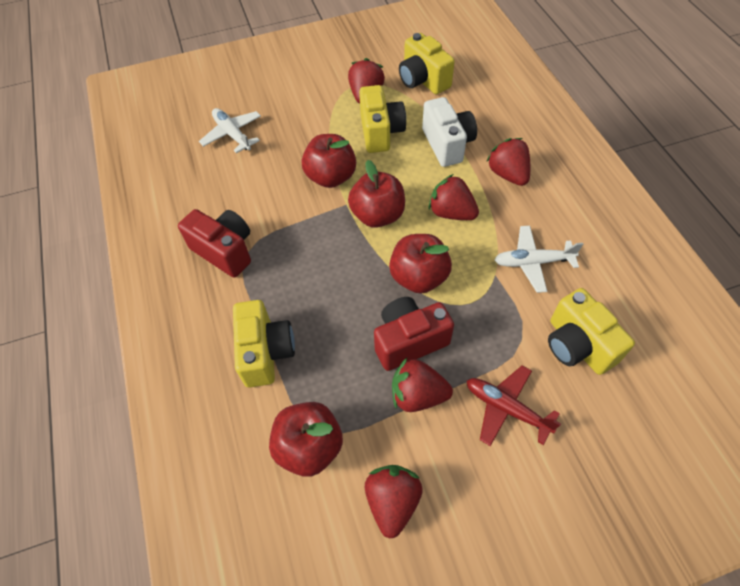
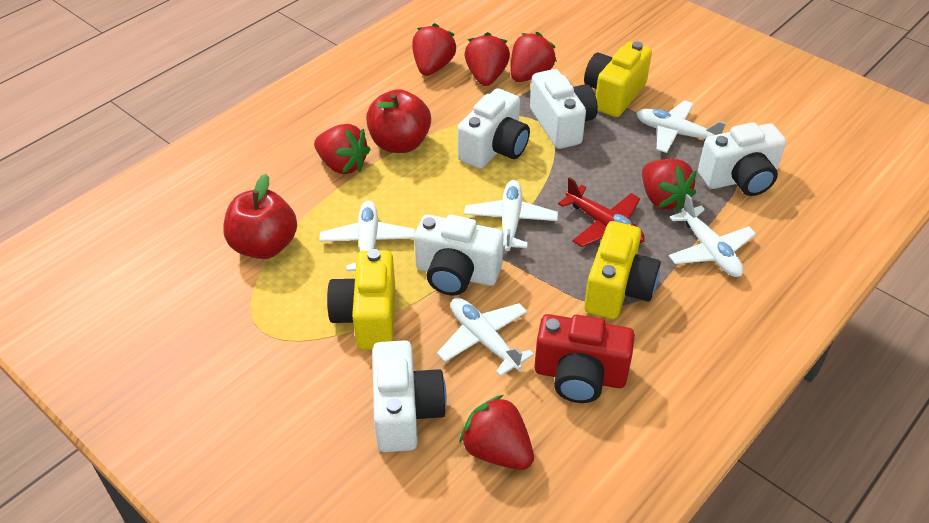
red apple: [269,402,343,477] [302,134,356,188] [348,160,405,228] [389,234,452,293] = 4 -> [223,174,297,259] [366,89,431,153] = 2
red camera: [178,209,251,278] [374,297,454,371] = 2 -> [534,314,635,403] = 1
red strawberry: [348,58,385,103] [365,465,423,538] [392,358,453,412] [429,174,479,220] [486,138,530,186] = 5 -> [314,124,371,174] [412,23,456,76] [459,395,534,470] [465,32,510,86] [511,32,557,82] [642,159,697,211] = 6
white camera: [422,97,477,167] = 1 -> [372,340,447,452] [414,214,504,296] [457,88,530,169] [530,69,598,149] [698,122,786,196] = 5
white plane: [199,108,261,153] [495,226,583,293] = 2 -> [319,201,415,271] [437,298,534,377] [464,180,558,251] [636,100,726,153] [669,194,756,277] = 5
yellow camera: [233,300,295,388] [359,85,406,153] [399,33,455,94] [548,288,635,375] = 4 -> [327,249,395,350] [584,41,652,117] [584,221,661,319] = 3

